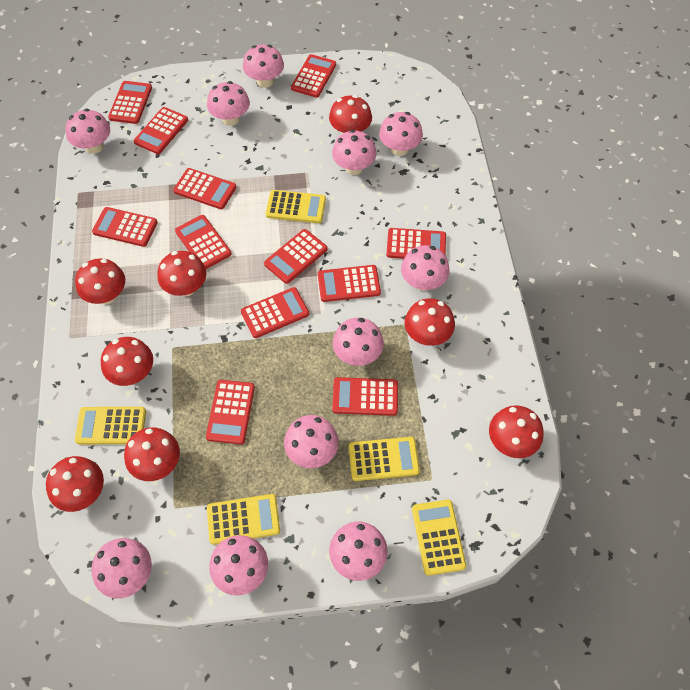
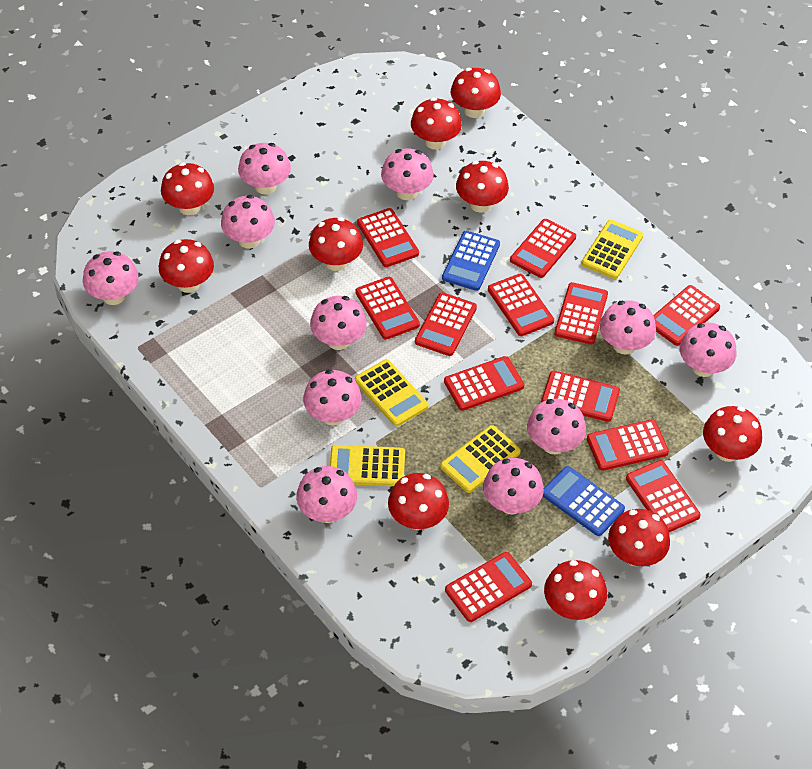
blue calculator: none = 0 -> [442,231,500,291] [543,466,625,536] = 2
red mushroom: [46,456,104,512] [75,258,125,304] [101,337,153,386] [124,427,180,481] [158,251,206,296] [329,95,372,134] [405,298,455,346] [489,405,544,458] = 8 -> [159,239,214,293] [161,162,214,215] [309,217,363,271] [388,473,449,530] [411,98,462,150] [451,67,501,118] [456,161,509,213] [544,560,607,620] [608,509,670,566] [703,406,762,462] = 10
yellow calculator: [75,407,146,444] [207,494,280,545] [266,190,326,223] [349,437,420,481] [412,500,466,576] = 5 -> [330,445,405,486] [355,359,428,427] [440,425,521,493] [581,219,644,279] = 4

